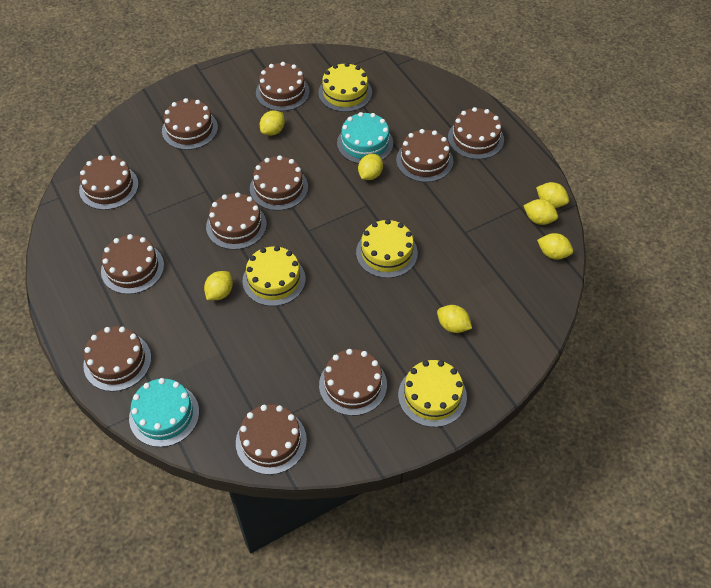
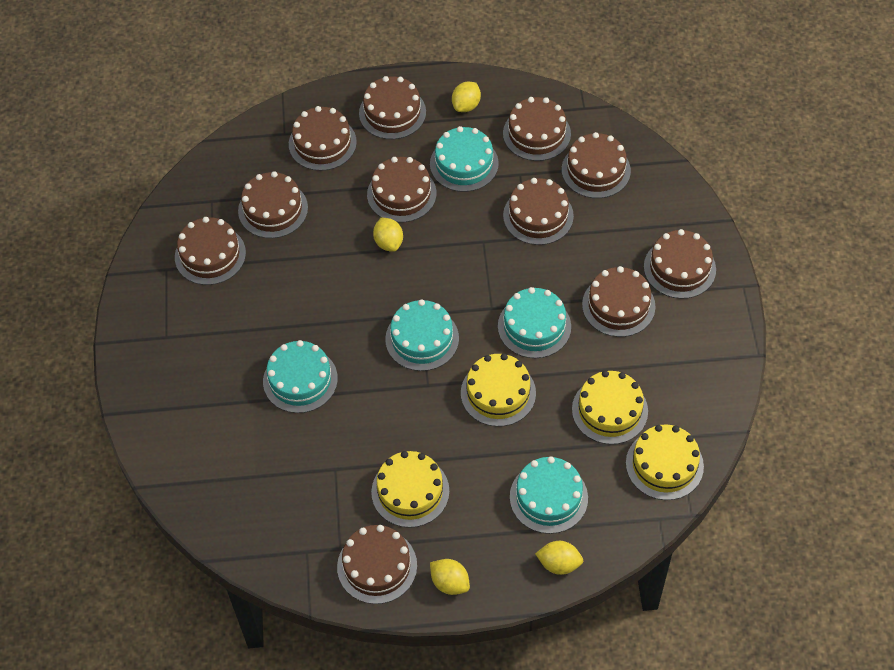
turquoise cake: [129,378,199,447] [337,112,393,164] = 2 -> [263,340,338,413] [385,299,459,371] [430,126,499,192] [498,287,571,358] [510,456,588,534] = 5
yellow lemon: [204,271,233,300] [260,110,285,136] [358,154,383,180] [437,305,472,333] [523,199,558,225] [536,182,569,208] [537,233,573,260] = 7 -> [373,218,403,252] [430,559,470,595] [452,82,481,112] [535,541,583,575] = 4

